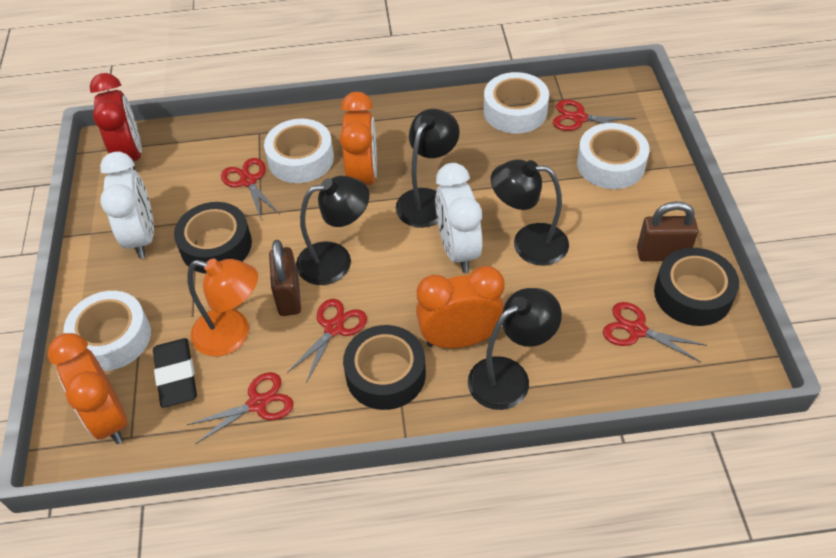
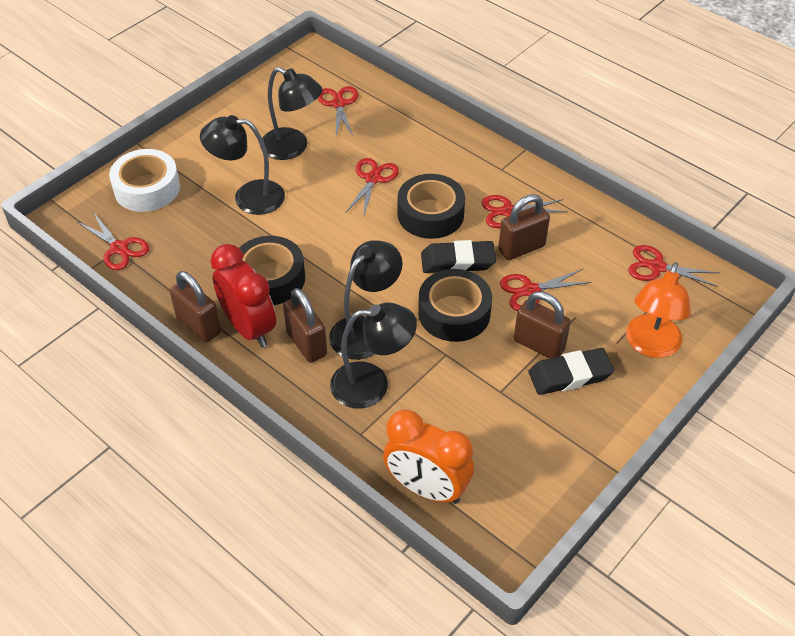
black eraser: [153,338,197,408] = 1 -> [421,240,496,273] [528,348,614,395] = 2
brown padlock: [269,240,301,316] [637,201,698,262] = 2 -> [170,271,221,343] [283,288,327,363] [498,194,550,260] [514,292,571,358] = 4
orange clock: [48,333,127,444] [340,92,377,185] [416,266,505,348] = 3 -> [383,409,474,504] = 1
red scissors: [187,372,293,444] [221,158,279,221] [287,299,367,383] [553,100,637,131] [603,302,707,362] = 5 -> [77,212,149,270] [318,86,358,136] [346,158,399,218] [481,195,568,228] [500,269,591,311] [628,245,719,287] = 6
white clock: [100,152,154,259] [435,163,482,273] = 2 -> none = 0
white tape: [64,291,151,371] [264,119,334,183] [484,72,549,134] [577,123,650,189] = 4 -> [109,149,180,212] = 1

